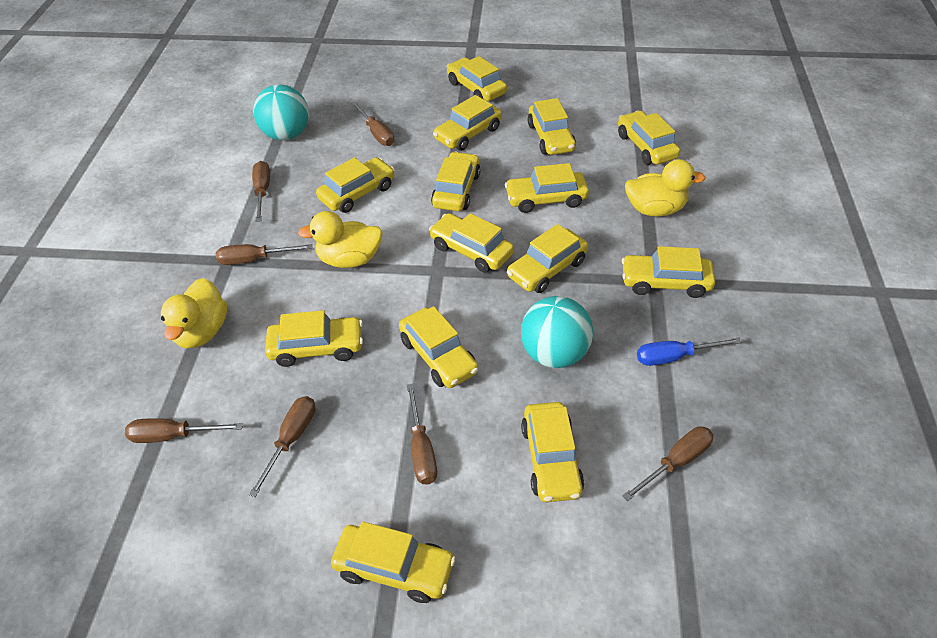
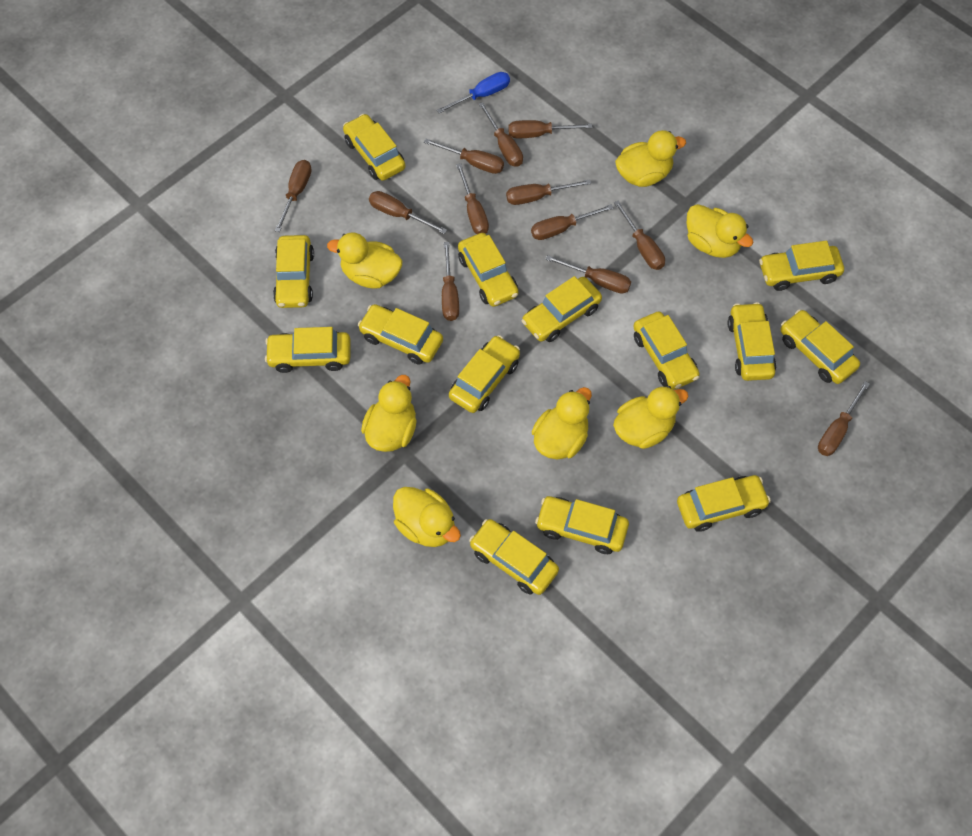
brown screwdriver: [125,418,243,443] [216,244,312,265] [249,396,315,497] [252,161,270,222] [351,102,395,146] [407,384,437,485] [622,426,714,501] = 7 -> [275,160,312,232] [369,191,447,234] [424,139,504,174] [442,242,459,321] [456,163,489,234] [479,102,523,167] [506,179,591,205] [508,120,592,138] [531,204,614,240] [545,255,631,293] [614,200,665,270] [818,381,870,456] = 12
turquoise ball: [253,84,309,140] [521,296,593,368] = 2 -> none = 0
yellow duck: [161,278,227,348] [298,211,383,268] [625,159,706,216] = 3 -> [327,232,402,288] [361,375,417,452] [393,487,461,547] [532,387,592,459] [613,386,688,449] [615,130,686,187] [687,204,753,258] = 7

